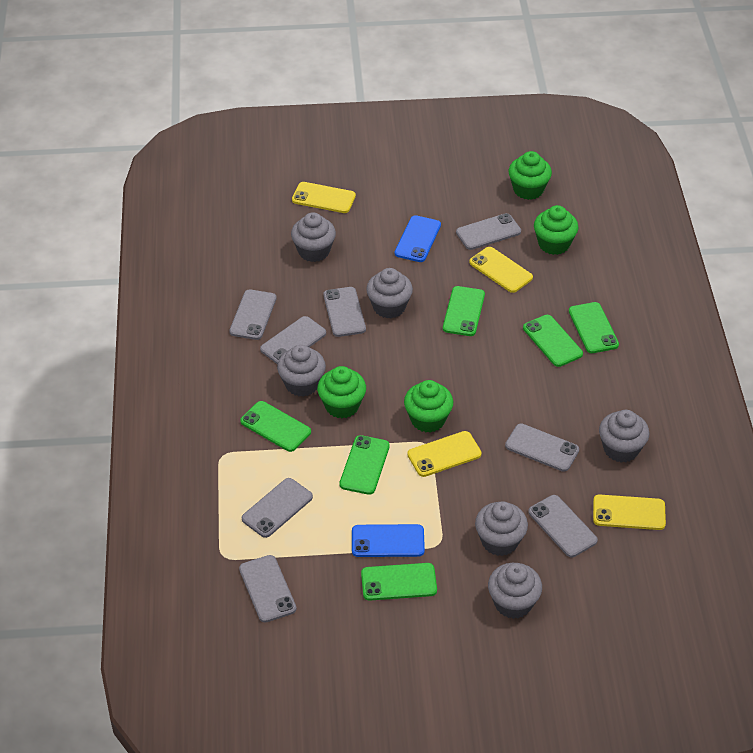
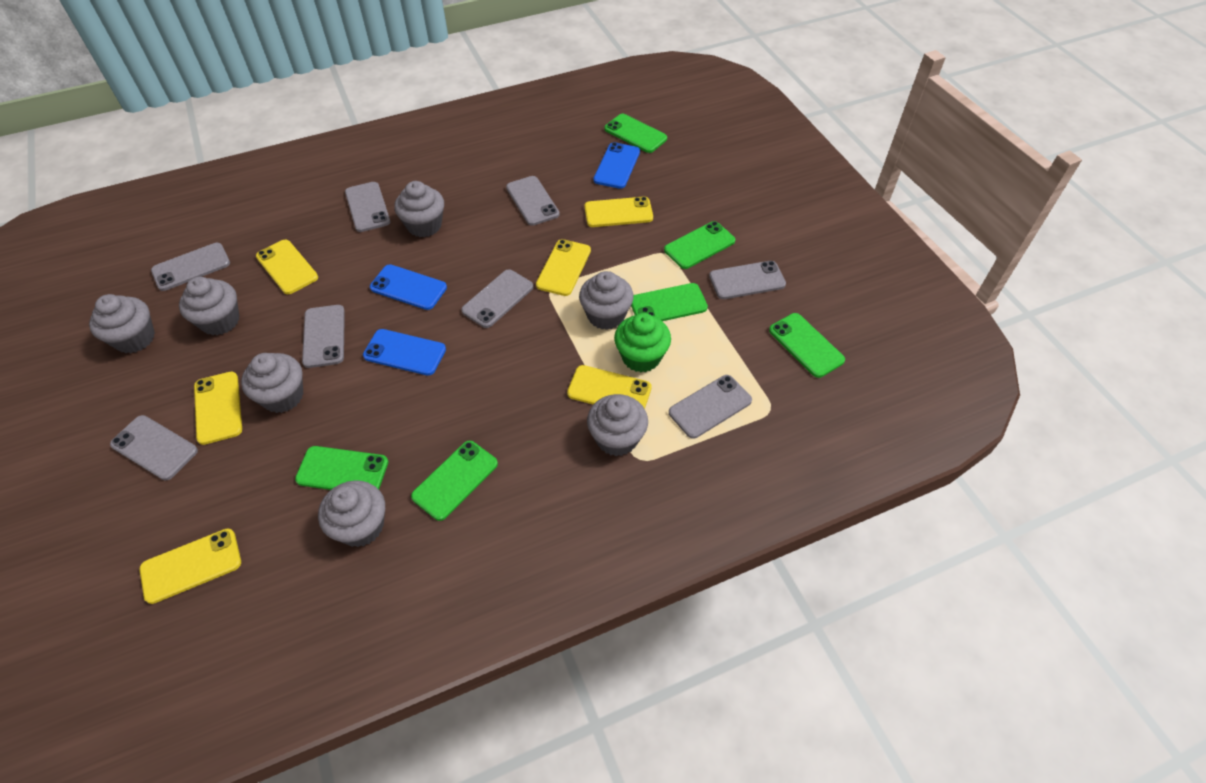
blue phone: [352,524,425,557] [395,215,441,262] = 2 -> [363,329,446,376] [370,265,447,310] [593,142,640,189] = 3
green cupcake: [317,366,366,418] [404,380,453,433] [509,151,552,200] [534,205,579,255] = 4 -> [614,313,671,372] = 1
grey cupcake: [277,345,326,397] [291,212,336,262] [366,268,413,318] [475,501,528,556] [488,563,542,619] [599,410,649,463] = 6 -> [89,294,155,353] [179,277,239,335] [241,353,303,413] [318,480,385,547] [394,181,444,237] [579,271,634,330] [587,394,648,456] = 7
yellow phone: [292,182,356,213] [407,431,482,477] [469,247,533,293] [593,494,666,530] = 4 -> [140,528,241,604] [194,372,242,445] [256,240,318,294] [536,239,591,296] [567,365,652,409] [584,197,653,227] = 6

